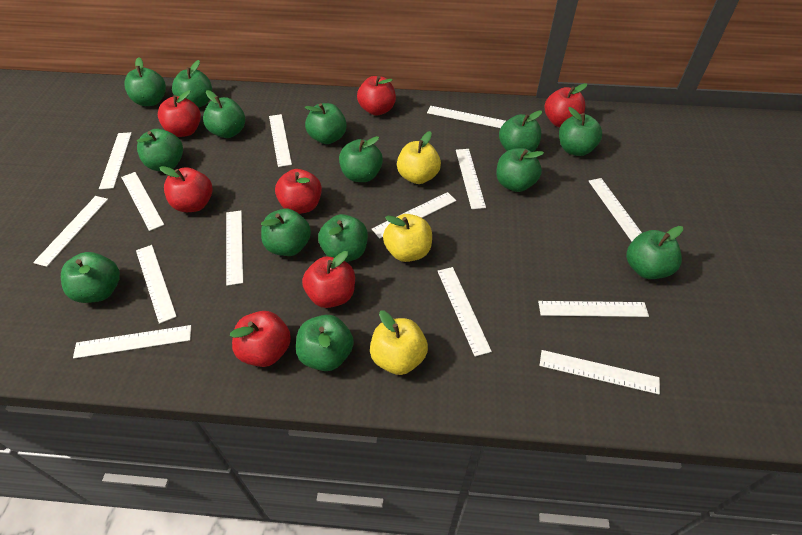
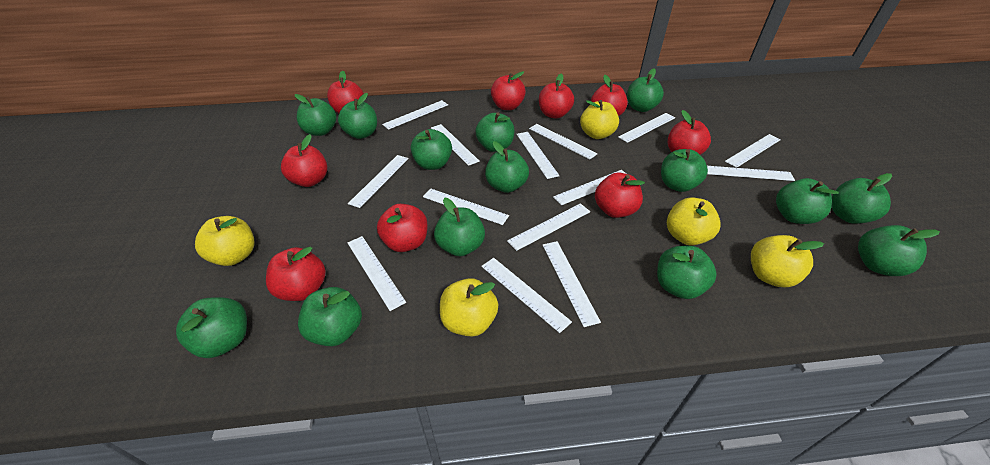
red apple: [158,90,201,137] [159,166,213,212] [230,311,291,367] [275,169,322,214] [302,251,355,308] [357,76,396,116] [545,83,587,127] = 7 -> [266,247,326,301] [281,134,327,187] [327,71,364,113] [377,204,427,252] [491,71,526,110] [539,74,574,118] [591,75,628,116] [595,173,645,218] [668,110,711,155] = 9
yellow apple: [370,311,428,375] [383,214,432,262] [397,131,441,184] = 3 -> [195,216,255,266] [440,278,499,337] [580,100,619,139] [667,197,721,246] [751,235,824,287] = 5

